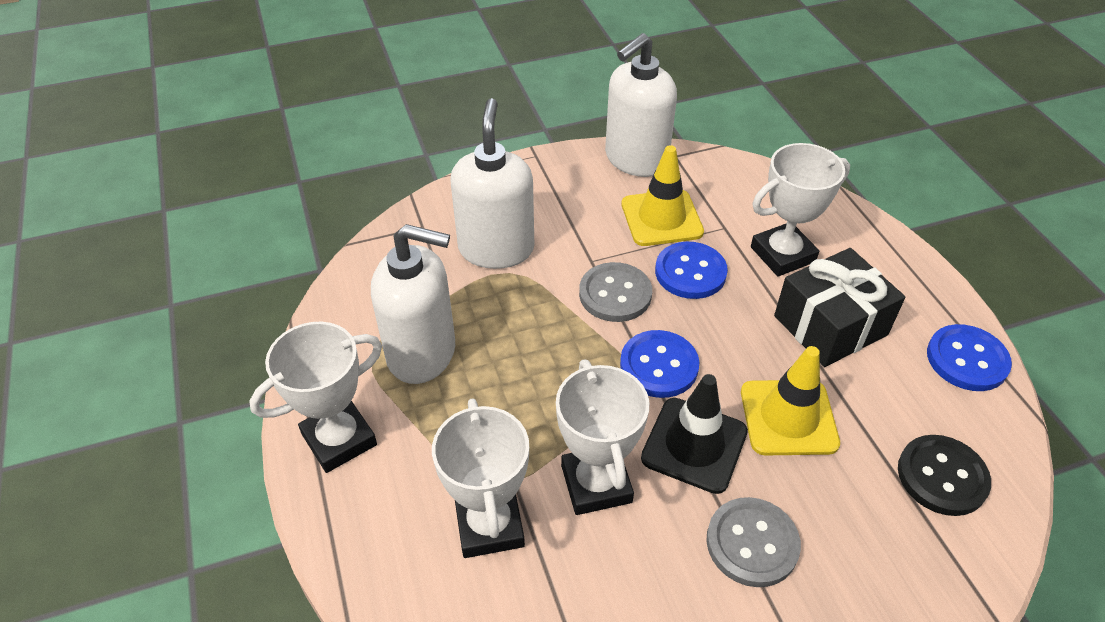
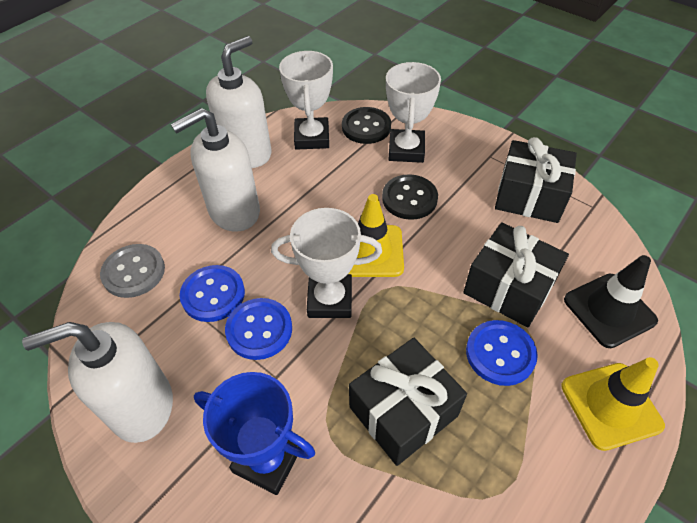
black button: [898,435,991,516] = 1 -> [342,107,391,144] [382,174,438,220] = 2
black gift: [774,248,905,367] = 1 -> [349,338,467,466] [463,222,569,327] [495,137,577,223] = 3
blue trophy: none = 0 -> [194,372,315,495] = 1
grey button: [579,262,652,322] [706,497,801,587] = 2 -> [100,244,165,298] = 1
white trophy: [249,322,382,473] [432,399,529,558] [556,360,649,515] [751,143,850,276] = 4 -> [271,208,382,318] [279,51,333,150] [386,62,441,163] = 3

